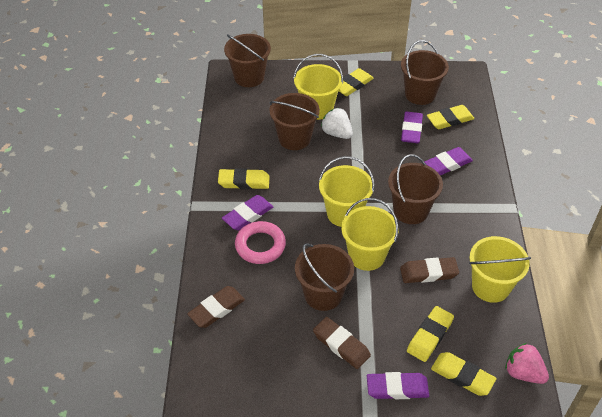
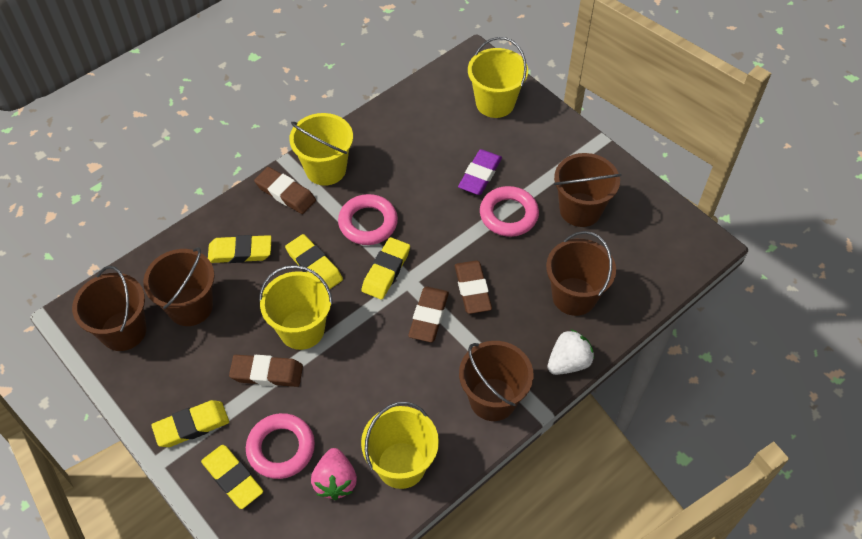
brown eraser: [187,286,245,328] [313,317,371,369] [400,257,459,283] = 3 -> [229,355,303,387] [254,167,316,214] [408,287,449,342] [455,260,492,314] = 4
pink ring: [235,221,286,264] = 1 -> [246,413,315,479] [338,194,398,245] [480,186,539,237] = 3
purple eraser: [222,195,273,230] [367,372,429,399] [401,111,423,143] [425,147,473,175] = 4 -> [458,149,502,195] = 1

